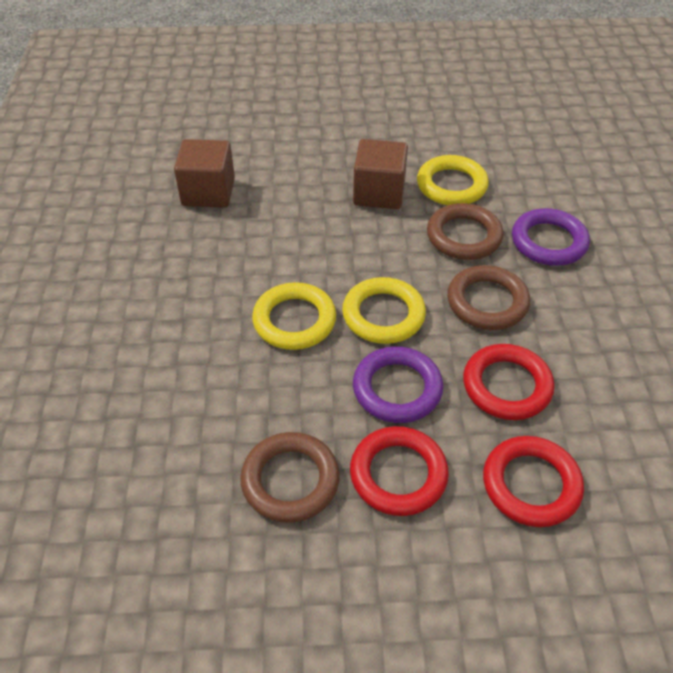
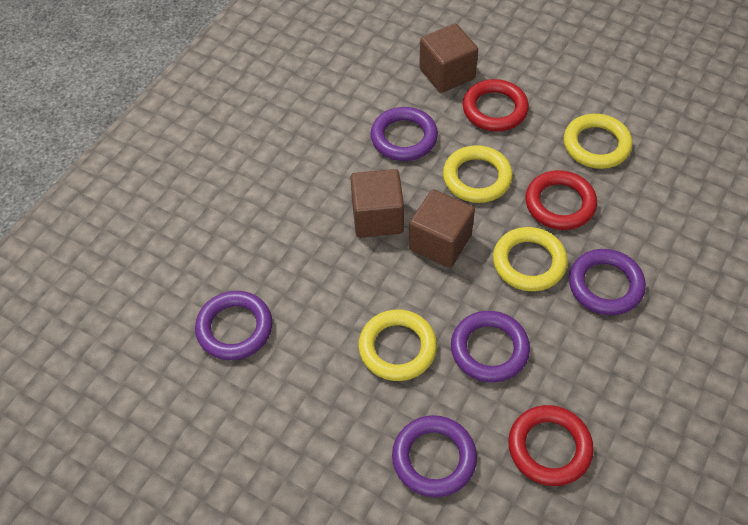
brown cube: [174,139,235,208] [353,139,408,209] = 2 -> [351,169,404,238] [409,189,475,268] [419,24,478,93] = 3
brown ring: [240,432,340,523] [427,203,504,260] [447,265,530,330] = 3 -> none = 0
purple ring: [353,346,443,423] [512,208,590,266] = 2 -> [195,291,272,360] [371,107,438,161] [392,415,477,497] [451,311,530,383] [569,249,646,315] = 5
yellow ring: [252,282,336,350] [342,277,426,344] [417,155,489,205] = 3 -> [358,309,437,381] [443,145,513,203] [493,227,568,291] [564,114,633,169] = 4

